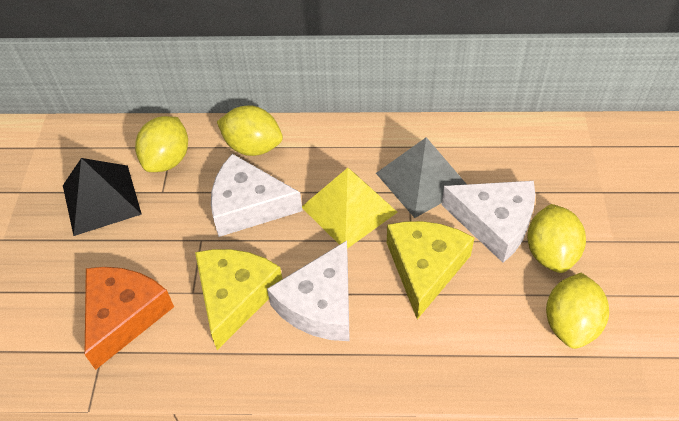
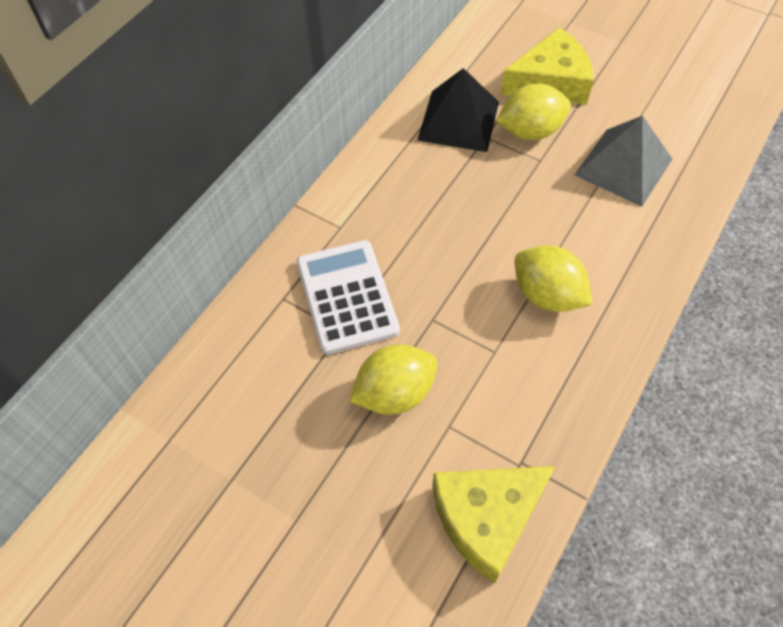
orange cheese: [85,267,174,370] = 1 -> none = 0
white calculator: none = 0 -> [297,240,400,355] = 1
white cheese: [211,154,302,237] [267,241,350,341] [442,181,535,263] = 3 -> none = 0
yellow lemon: [135,116,188,172] [217,105,283,156] [527,204,586,273] [546,273,609,349] = 4 -> [349,345,437,415] [496,84,571,140] [514,245,592,312] = 3
yellow pyramid: [302,168,398,249] = 1 -> none = 0

